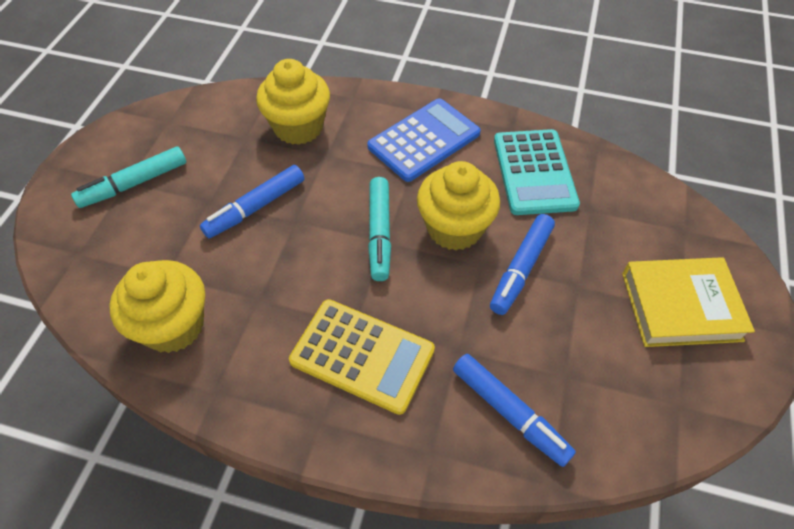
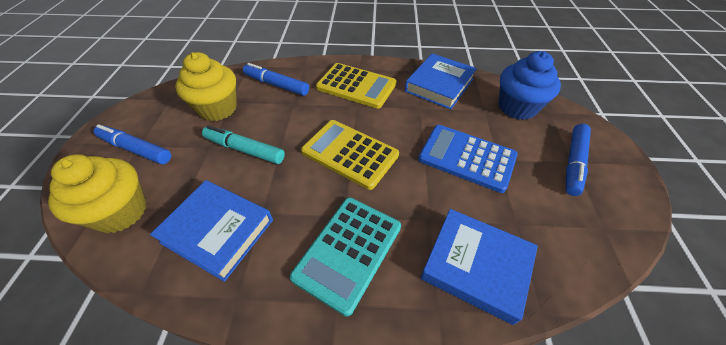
blue book: none = 0 -> [150,180,273,282] [405,53,477,110] [421,209,538,325] = 3
blue cupcake: none = 0 -> [499,51,561,120] = 1
turquoise marker: [71,146,186,208] [368,177,391,281] = 2 -> [202,125,285,164] = 1
yellow book: [622,257,755,347] = 1 -> none = 0
yellow calculator: [289,299,435,415] = 1 -> [301,120,399,190] [316,63,396,109] = 2
yellow cupcake: [109,260,205,353] [256,59,330,145] [417,161,500,250] = 3 -> [48,154,147,233] [175,52,237,121] = 2

